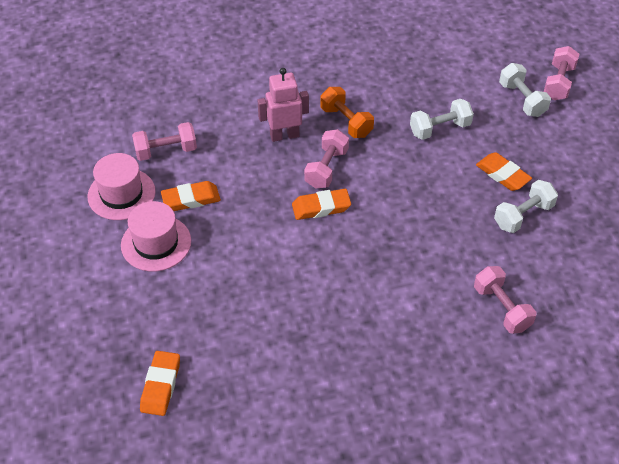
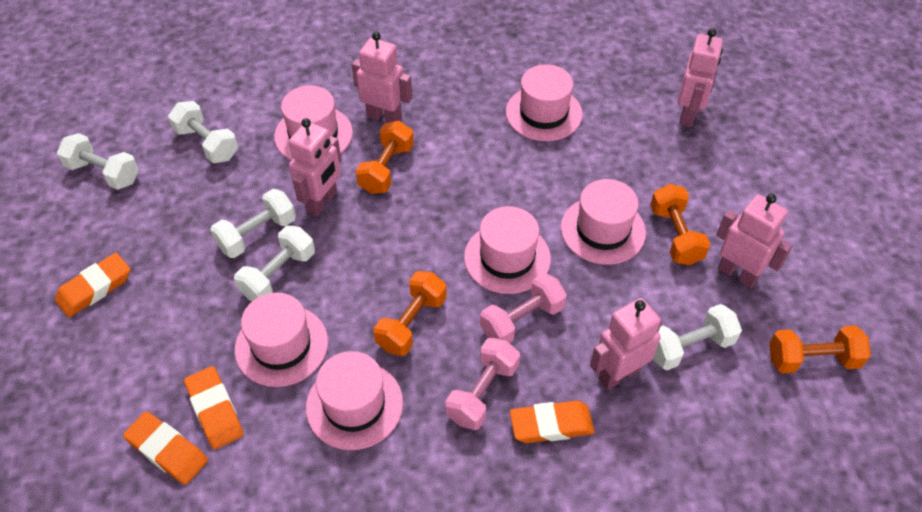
orange dumbbell: [320,87,374,138] = 1 -> [356,121,414,194] [374,271,447,356] [650,184,710,265] [769,325,871,374] = 4
pink dumbbell: [132,122,197,161] [304,129,349,189] [474,266,536,334] [544,46,579,100] = 4 -> [445,338,520,430] [480,273,567,343] = 2
pink hat: [87,153,156,220] [121,201,191,272] = 2 -> [235,292,328,387] [274,85,353,160] [306,351,403,450] [464,206,551,294] [506,64,583,141] [561,179,646,265] = 6
pink robot: [257,68,309,142] = 1 -> [289,118,341,216] [352,32,412,123] [590,298,662,390] [678,28,723,127] [716,194,793,288] = 5
white dumbbell: [410,99,474,140] [494,180,558,233] [499,63,551,117] = 3 -> [57,133,139,190] [168,101,238,163] [210,189,296,258] [234,225,315,301] [653,304,742,370] = 5

